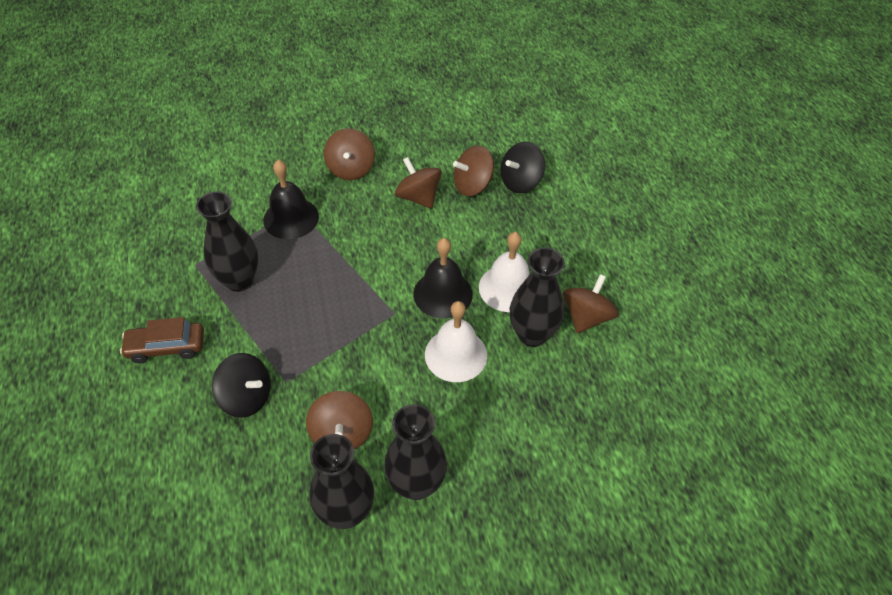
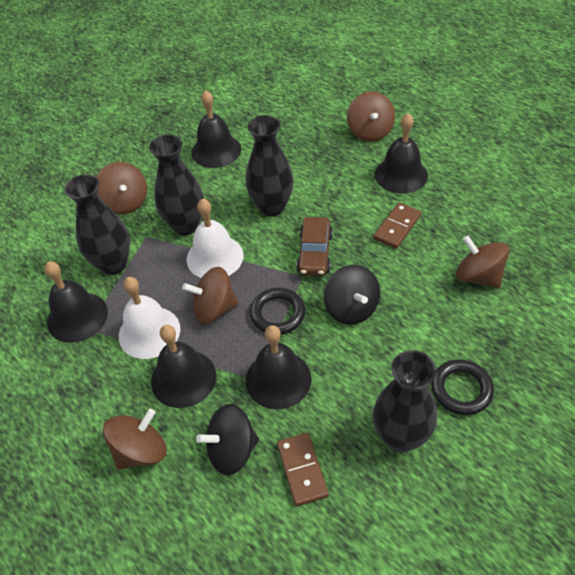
black bell: [263,160,319,239] [413,238,473,318] = 2 -> [44,261,108,343] [151,325,216,408] [192,90,241,168] [245,325,311,409] [375,113,428,194] = 5
black ring: none = 0 -> [250,288,305,335] [431,359,494,415] = 2
brown domino: none = 0 -> [277,433,329,506] [374,203,421,249] = 2

